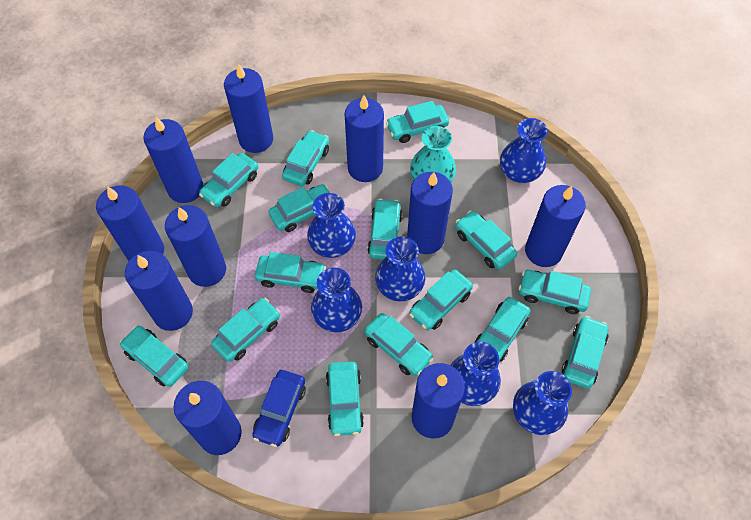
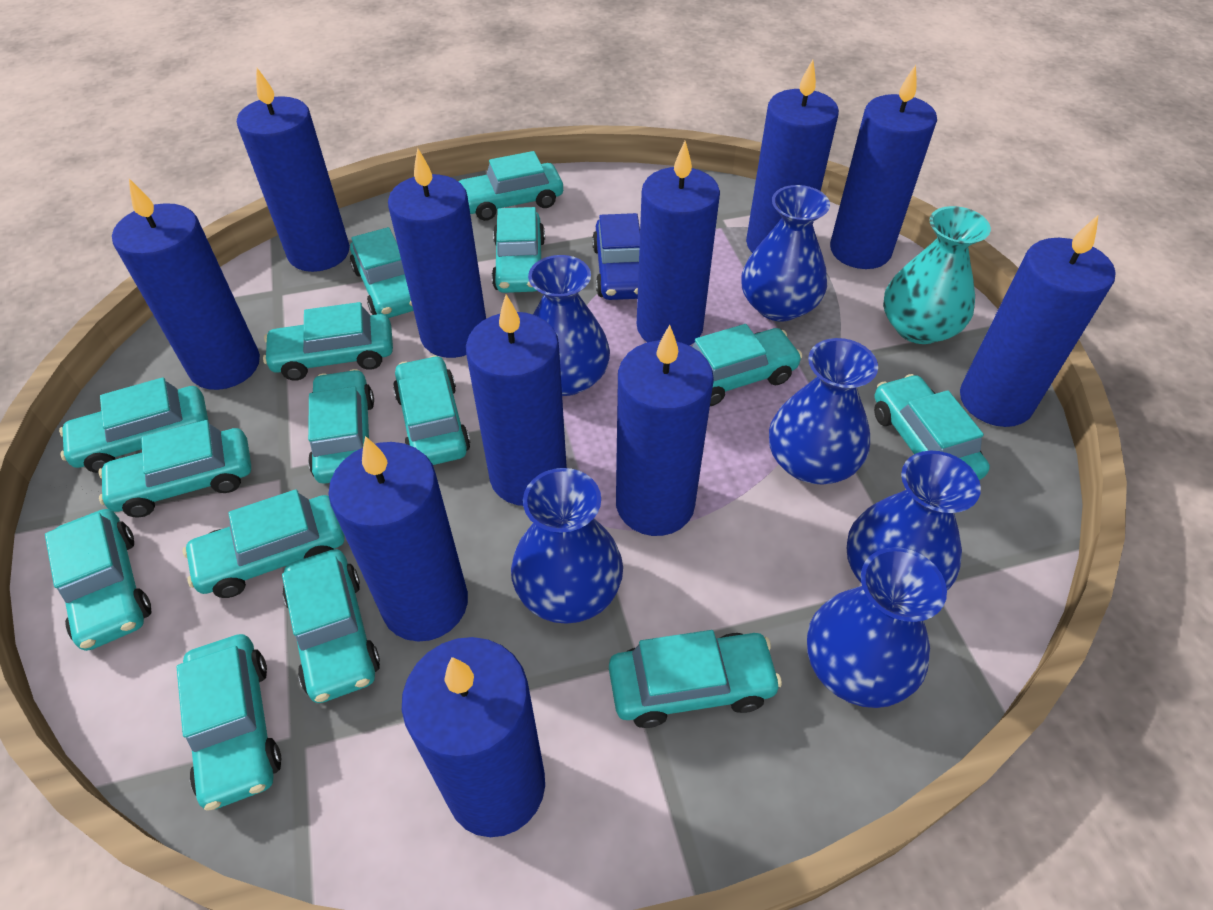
blue candle: [96,185,164,261] [125,251,193,331] [143,117,204,203] [165,205,226,287] [174,381,242,455] [224,64,273,153] [345,95,384,182] [407,172,453,254] [412,363,465,439] [525,185,586,267] = 10 -> [112,179,260,390] [237,67,350,272] [328,436,468,642] [388,148,486,358] [402,637,545,837] [466,294,567,506] [616,325,714,536] [637,141,720,346] [746,60,839,253] [830,65,937,269] [960,214,1115,427] = 11

